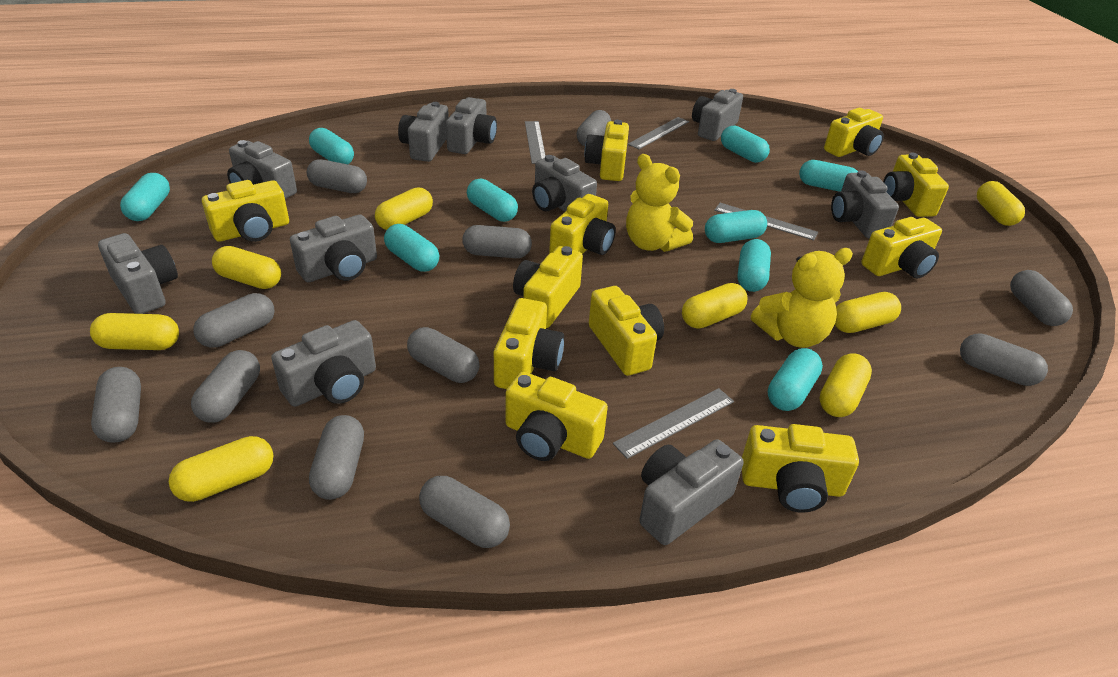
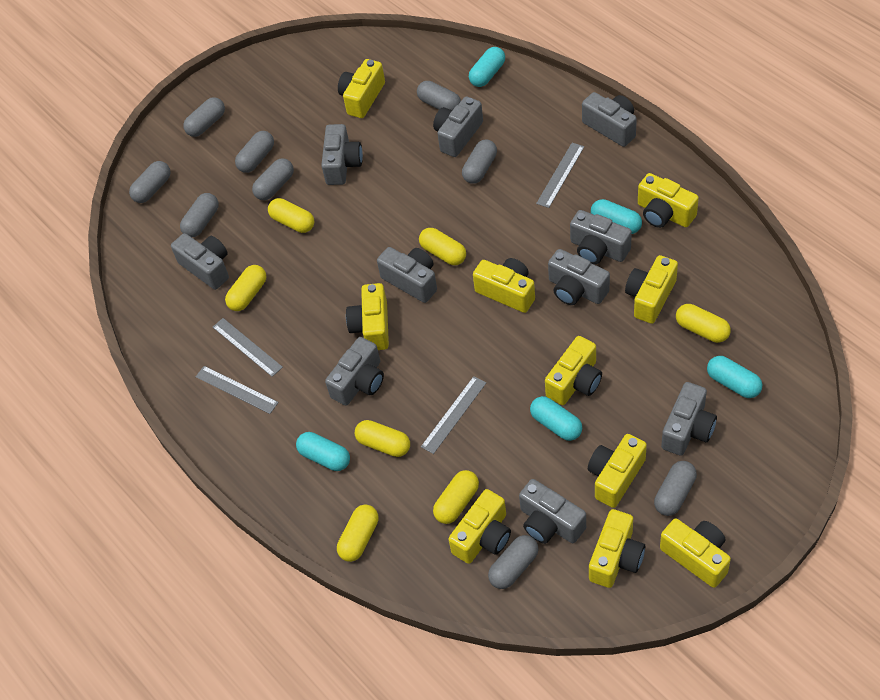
grey capsule: [91,367,141,443] [191,350,260,423] [193,293,275,348] [307,159,367,193] [309,415,364,500] [407,327,480,383] [419,476,510,548] [462,225,532,258] [576,110,611,146] [960,333,1048,386] [1010,270,1073,326] = 11 -> [129,161,171,203] [180,193,219,237] [183,97,225,137] [235,131,274,173] [252,158,294,200] [417,81,461,110] [462,140,497,184] [488,535,539,589] [654,461,697,516] = 9
turquoise capsule: [120,173,170,221] [309,128,354,164] [384,224,439,272] [467,179,518,222] [705,210,767,243] [721,125,770,163] [738,239,771,292] [768,348,823,411] [799,160,858,192] = 9 -> [296,432,350,471] [469,47,505,87] [530,396,582,441] [591,199,642,234] [707,356,762,398] = 5
yellow camera: [202,180,289,242] [494,298,564,389] [505,372,608,461] [513,246,583,328] [549,194,616,255] [584,120,629,181] [589,286,664,376] [742,424,859,513] [824,108,884,157] [861,217,942,278] [883,152,949,217] = 11 -> [338,59,385,118] [346,283,389,350] [448,489,511,564] [473,258,535,313] [545,336,602,405] [588,434,647,508] [589,509,645,588] [625,255,678,324] [638,173,699,228] [660,518,731,588] = 10
yellow capsule: [90,313,179,350] [169,436,274,502] [212,246,281,289] [375,187,433,230] [682,283,747,329] [820,353,872,417] [835,292,901,333] [977,181,1025,226] = 8 -> [225,265,267,311] [268,198,314,233] [337,505,378,562] [355,420,410,457] [419,228,466,265] [433,470,479,524] [676,304,731,343] = 7
yellow teddy bear: [626,154,693,252] [751,248,853,348] = 2 -> none = 0

